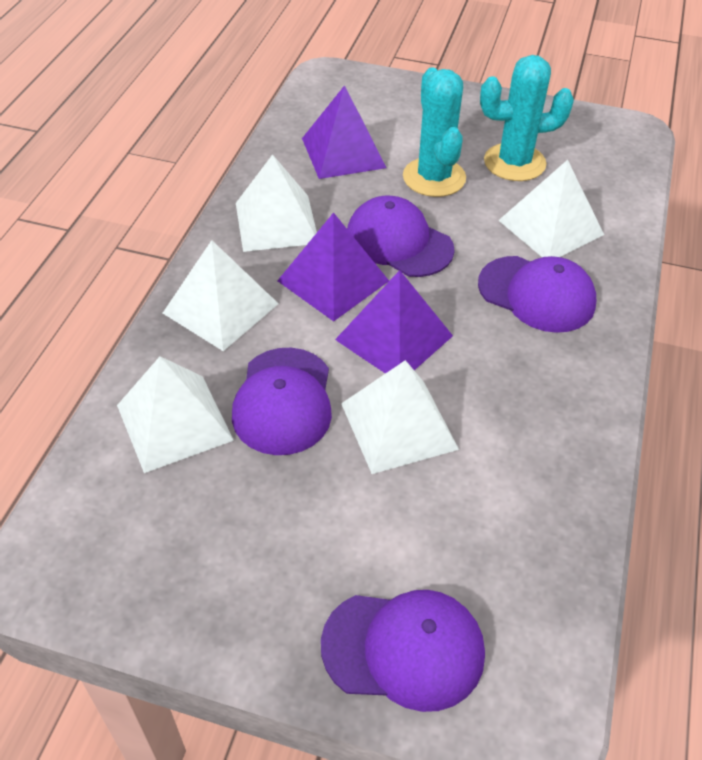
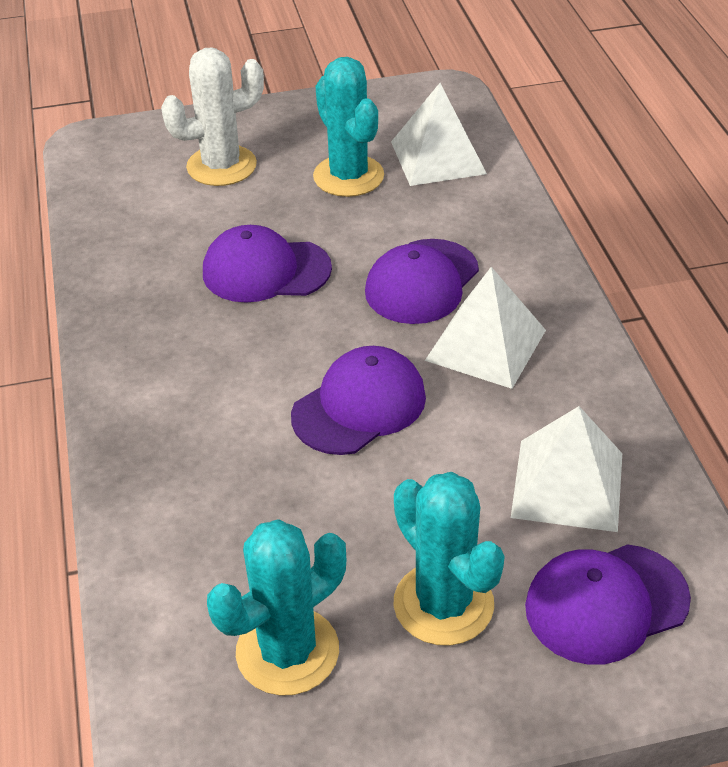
purple pyramid: [277,212,389,322] [302,85,386,179] [335,270,453,374] = 3 -> none = 0
turquoise cactus: [403,67,466,197] [480,55,574,181] = 2 -> [207,519,346,696] [313,57,384,197] [394,472,505,646] = 3
white cactus: none = 0 -> [161,48,264,186] = 1
white pyramid: [117,356,234,473] [163,240,279,351] [236,154,317,252] [341,360,459,474] [498,160,604,257] = 5 -> [391,83,487,186] [425,267,546,389] [511,406,622,532] = 3

